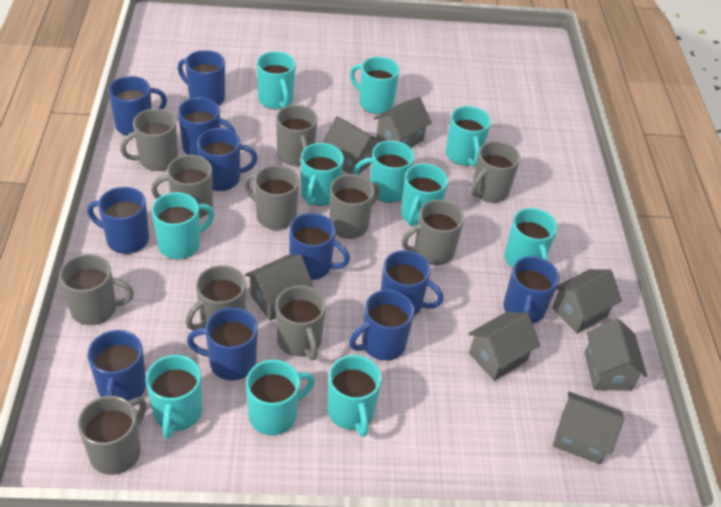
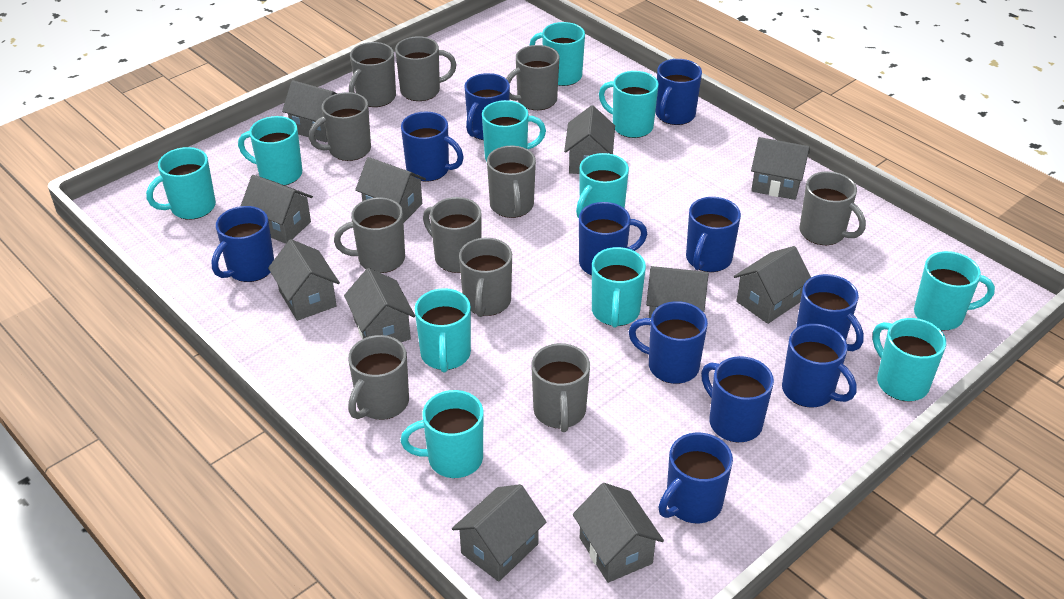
grey house: [245,255,314,320] [322,116,382,174] [374,97,432,148] [468,312,540,381] [552,269,622,333] [553,391,624,464] [584,319,647,391] = 7 -> [241,175,313,244] [268,239,340,321] [282,80,337,142] [344,268,415,342] [355,157,426,223] [452,484,546,582] [564,105,615,174] [573,483,664,583] [646,266,709,318] [734,246,811,324] [751,137,810,200] = 11

